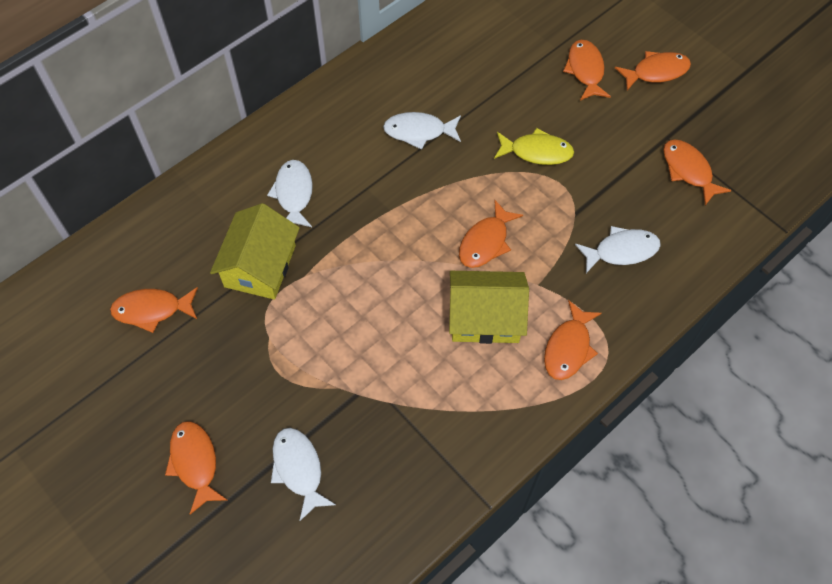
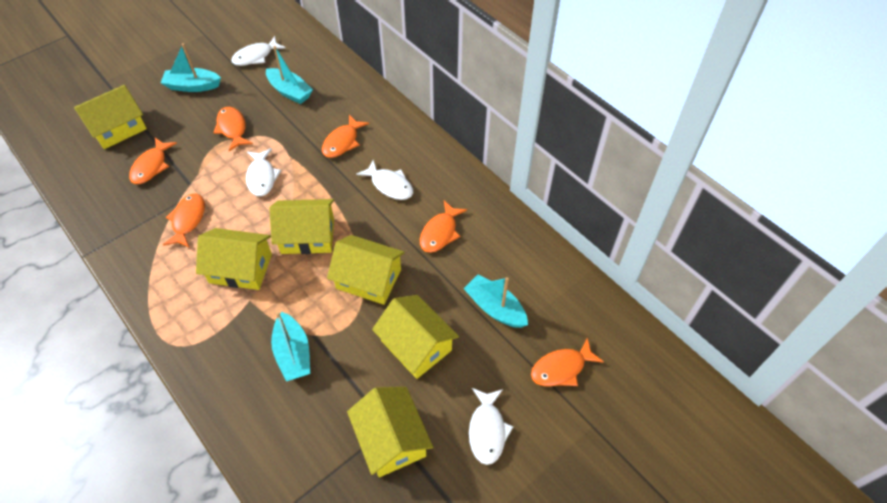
orange fish: [110,287,198,333] [165,421,227,515] [459,200,523,268] [544,300,602,380] [563,40,611,100] [615,51,691,90] [663,139,731,206] = 7 -> [129,138,177,184] [163,193,205,248] [213,107,253,151] [322,115,369,158] [420,201,467,253] [531,337,604,387] = 6
turquoise boat: none = 0 -> [161,43,221,92] [266,46,313,104] [271,312,310,381] [463,274,528,328] = 4
yellow fish: [494,128,574,165] = 1 -> none = 0
yellow house: [210,203,300,300] [449,271,529,344] = 2 -> [74,85,147,149] [196,228,272,290] [269,199,334,254] [327,235,405,305] [347,387,433,477] [372,295,459,379] = 6

